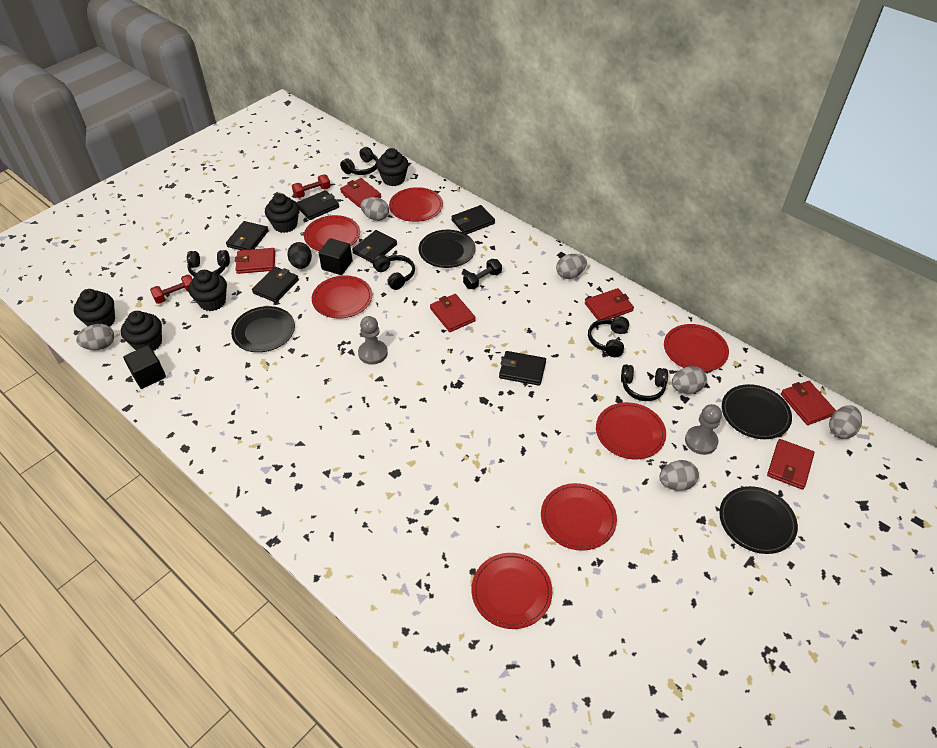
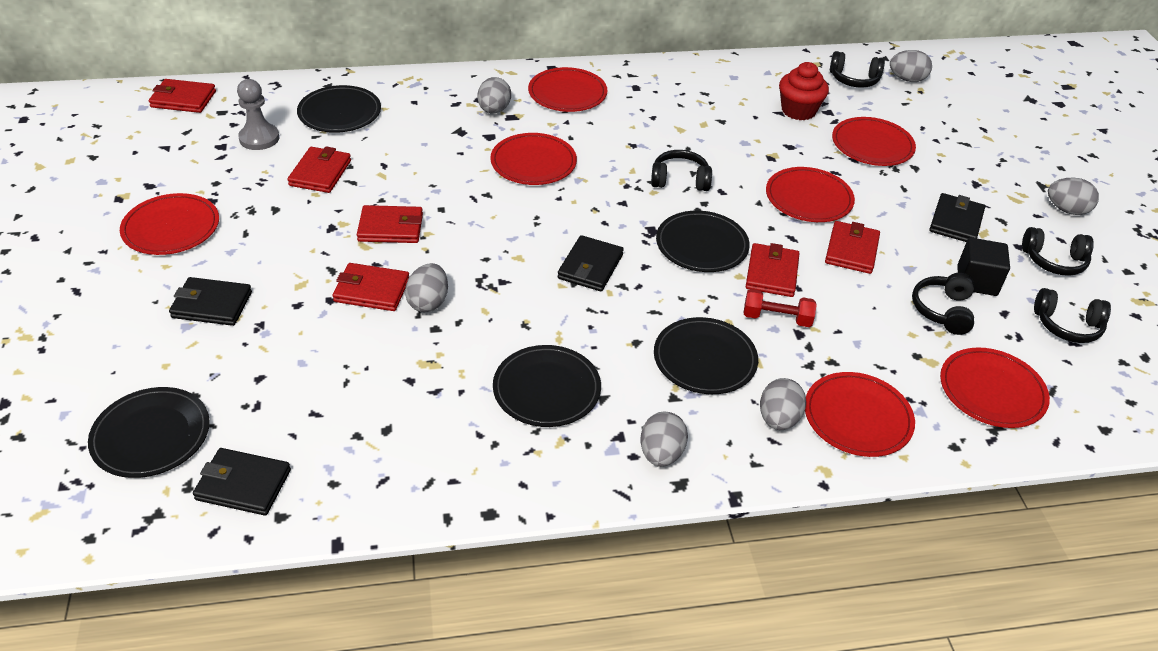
black cube: [123,345,166,389] [319,238,353,275] = 2 -> [957,238,1010,296] = 1
black cupcake: [74,289,115,327] [121,311,162,351] [188,270,227,311] [265,193,299,233] [376,148,409,186] = 5 -> none = 0
black dumbbell: [463,259,502,289] = 1 -> none = 0
black egg: [287,242,312,269] = 1 -> none = 0
black plate: [231,306,295,352] [418,230,476,268] [719,486,798,554] [722,384,792,439] = 4 -> [88,387,210,478] [297,85,381,133] [493,345,601,427] [654,317,758,394] [656,211,750,272] = 5
black wallet: [226,221,269,250] [252,267,299,303] [296,190,339,220] [352,230,397,263] [451,205,495,234] [499,351,546,386] = 6 -> [169,277,252,326] [193,448,291,515] [558,235,624,291] [929,193,985,242] = 4
grey pawn: [358,316,388,365] [685,404,722,455] = 2 -> [237,79,279,150] = 1
red cupcake: none = 0 -> [779,62,829,120] = 1
red dumbbell: [150,275,193,304] [292,174,331,198] = 2 -> [744,289,817,327] = 1

